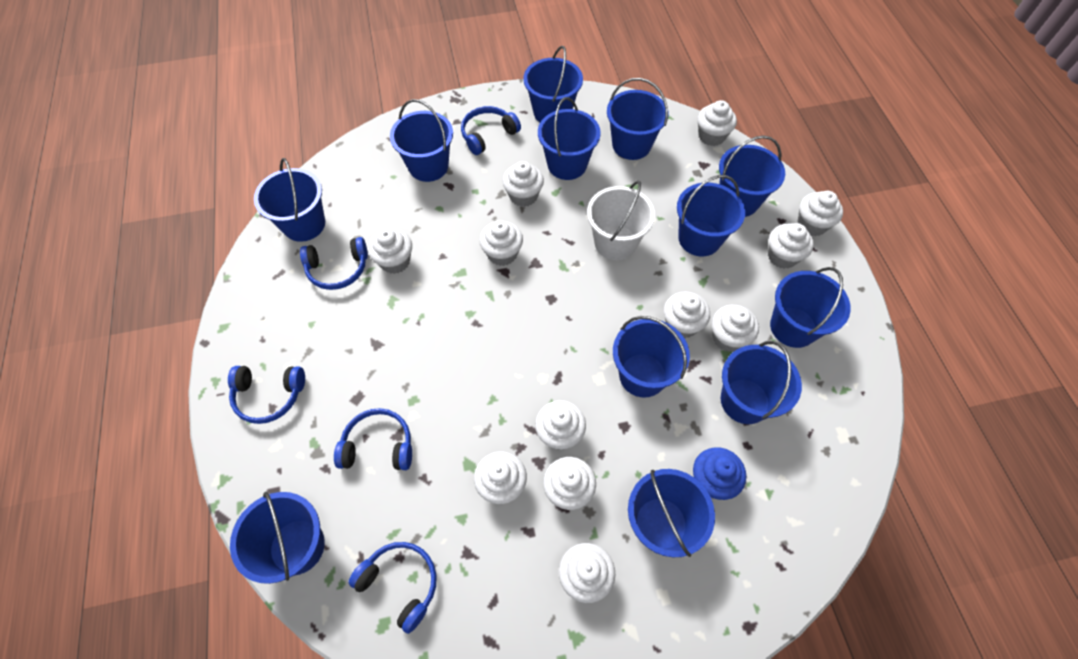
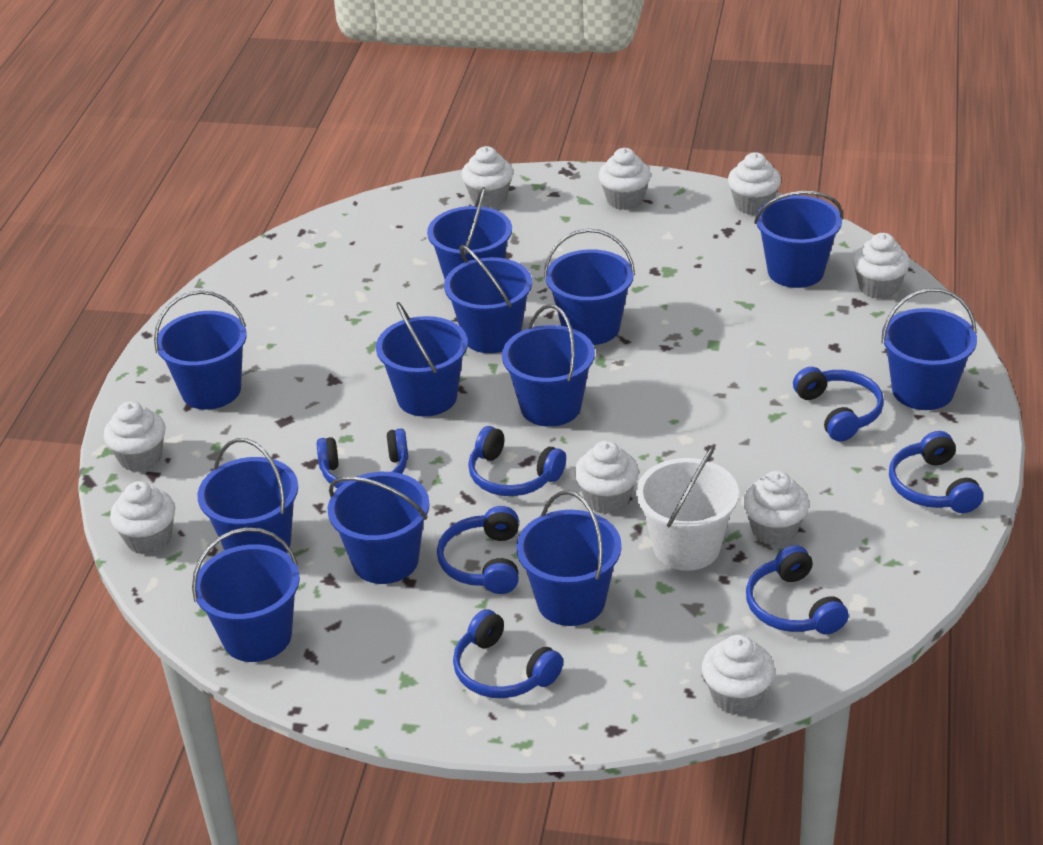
blue cupcake: [693,447,746,500] = 1 -> none = 0
blue headphones: [228,366,305,424] [300,237,368,290] [334,408,412,470] [348,542,437,634] [461,106,521,155] = 5 -> [317,428,408,488] [437,506,519,594] [453,609,563,698] [468,426,566,496] [746,545,849,634] [793,367,884,442] [889,431,983,513] = 7
white cupcake: [368,228,412,274] [474,451,527,504] [479,220,523,266] [502,161,544,207] [535,400,586,450] [543,457,596,510] [559,543,615,603] [664,291,710,338] [697,100,737,146] [711,305,759,352] [768,223,814,269] [797,191,843,236] = 12 -> [104,401,166,472] [110,481,175,554] [461,146,513,208] [575,441,639,514] [598,148,651,210] [702,635,775,715] [728,152,781,215] [743,471,809,545] [853,233,910,299] = 9

